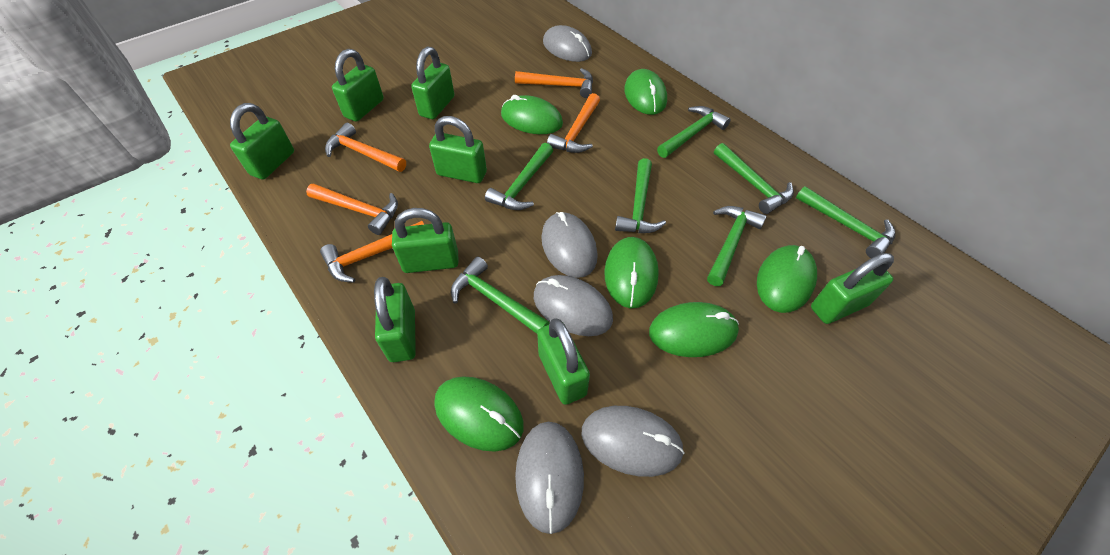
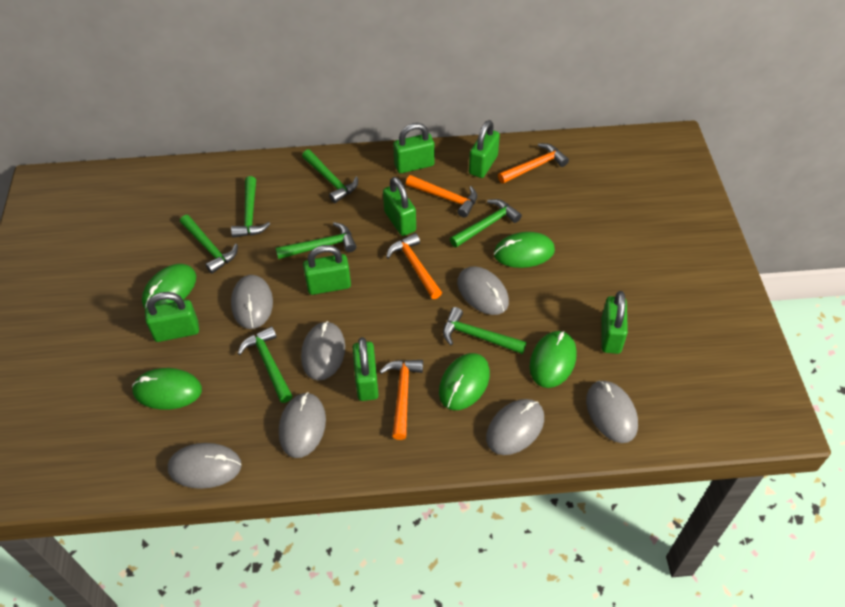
green mouse: [434,376,524,452] [501,95,563,134] [604,237,659,308] [624,69,667,115] [649,302,739,357] [757,245,817,313] = 6 -> [132,368,202,410] [142,264,196,309] [439,353,490,410] [494,232,555,268] [529,331,577,388] = 5
green padlock: [230,103,294,179] [332,49,384,121] [374,277,416,362] [392,208,459,273] [411,46,454,119] [429,116,487,183] [537,318,590,405] [811,253,894,324] = 8 -> [145,292,199,342] [303,245,351,295] [353,337,379,401] [383,177,416,236] [393,123,434,173] [469,120,500,178] [601,291,628,354] = 7
grey mouse: [515,422,584,534] [534,275,613,336] [541,212,598,278] [543,25,592,62] [582,406,685,477] = 5 -> [168,443,242,489] [231,275,273,329] [279,392,326,458] [301,321,345,380] [457,266,509,315] [486,399,544,455] [586,380,638,443] = 7
orange hammer: [306,184,398,235] [320,221,424,283] [325,123,406,172] [515,68,593,98] [547,93,600,153] = 5 -> [379,360,423,440] [386,233,442,299] [406,175,477,218] [498,143,569,184] = 4

